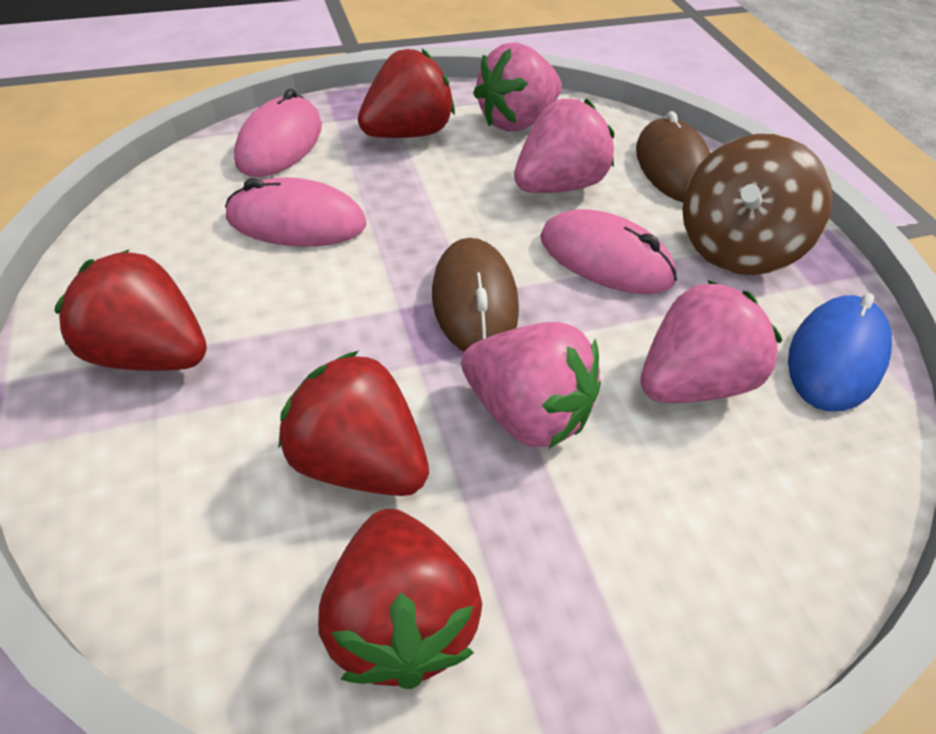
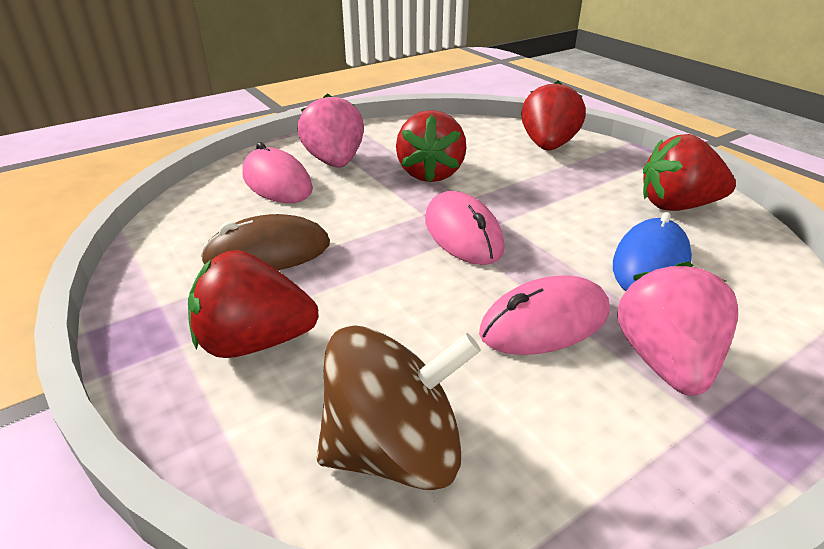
brown mouse: [432,238,519,352] [636,111,710,202] = 2 -> [201,214,330,270] = 1
pink strawberry: [461,322,601,449] [473,42,562,132] [514,99,614,193] [640,280,782,403] = 4 -> [298,93,364,168] [617,261,738,395] = 2

